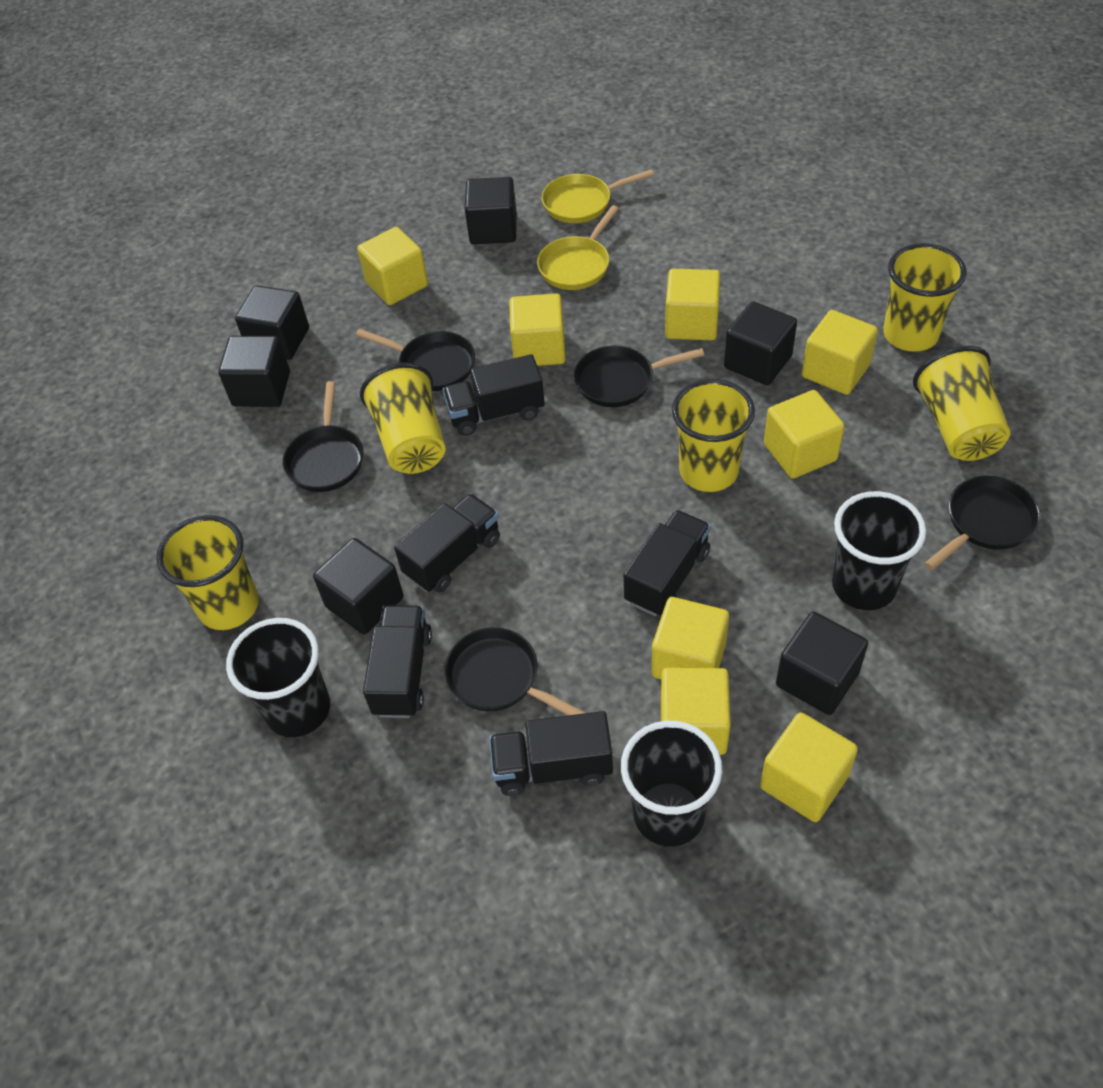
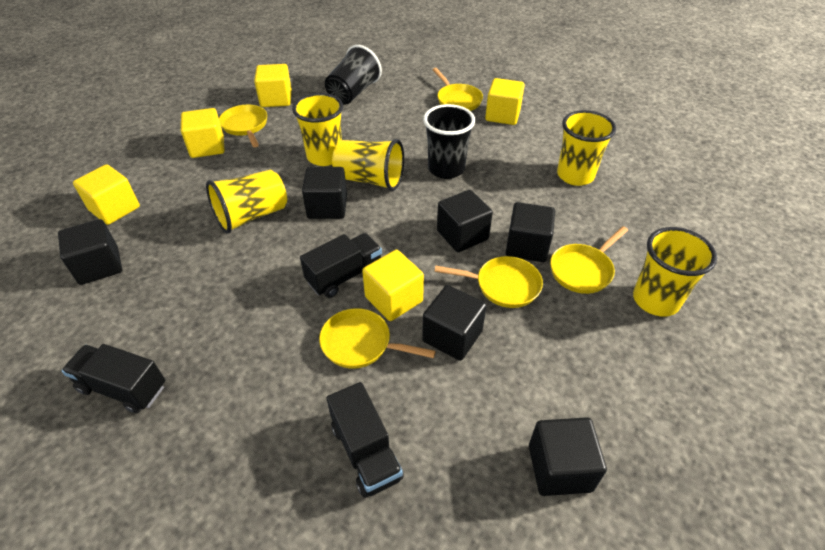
black cup: [226,618,330,737] [621,721,722,847] [832,491,926,610] = 3 -> [325,45,382,105] [423,104,475,179] = 2
black pan: [283,381,364,492] [356,329,475,391] [444,627,585,715] [574,346,704,407] [924,476,1040,570] = 5 -> none = 0
black truck: [363,605,432,718] [394,493,500,593] [443,354,545,436] [489,711,613,796] [624,510,711,616] = 5 -> [62,344,165,413] [300,233,382,298] [327,382,404,498] = 3
yellow cube: [357,227,428,305] [509,293,566,366] [652,597,729,679] [661,668,731,755] [665,269,720,340] [760,712,858,822] [764,390,845,479] [802,310,878,395] = 8 -> [73,164,140,225] [181,108,224,158] [254,64,292,107] [362,250,424,321] [485,78,524,125] = 5
yellow pan: [537,205,619,290] [542,170,654,223] = 2 -> [219,105,267,147] [319,308,436,369] [432,68,483,111] [434,256,543,308] [550,226,628,294] = 5

